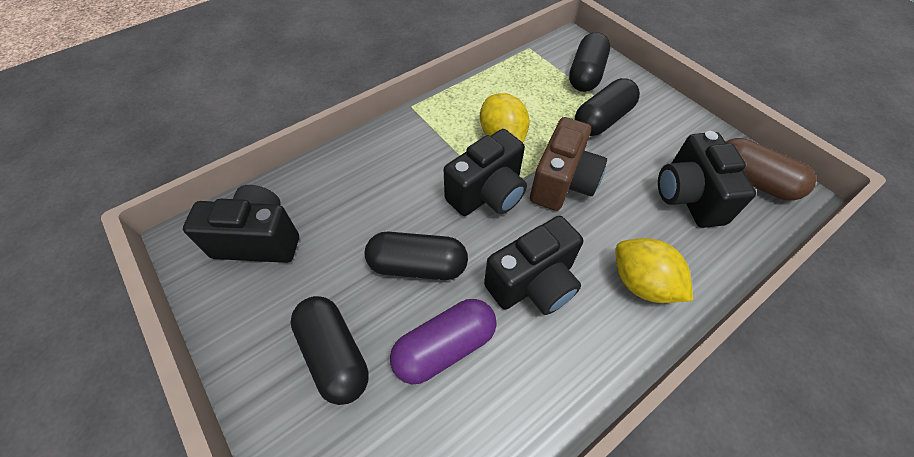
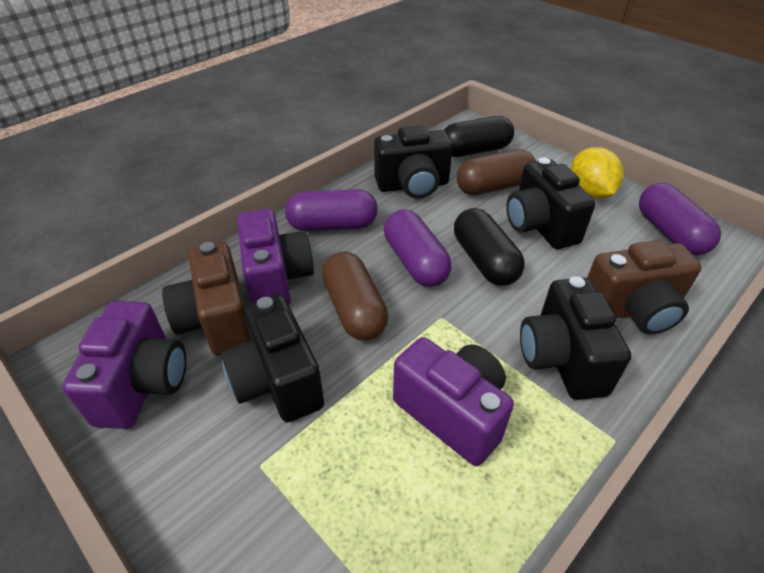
black capsule: [290,296,369,405] [365,232,468,280] [569,32,610,92] [575,78,640,136] = 4 -> [444,116,514,157] [454,208,525,286] = 2
brown camera: [530,117,607,211] = 1 -> [162,242,251,355] [587,240,702,335] = 2
brown capsule: [726,138,816,201] = 1 -> [322,251,389,340] [457,149,536,195] = 2
purple camera: none = 0 -> [62,301,186,429] [237,209,314,305] [393,337,514,466] = 3
purple capsule: [390,299,497,384] = 1 -> [285,189,378,231] [384,209,452,287] [639,183,721,255] = 3
yellow lemon: [480,93,530,142] [615,238,693,303] = 2 -> [570,147,624,199] = 1

